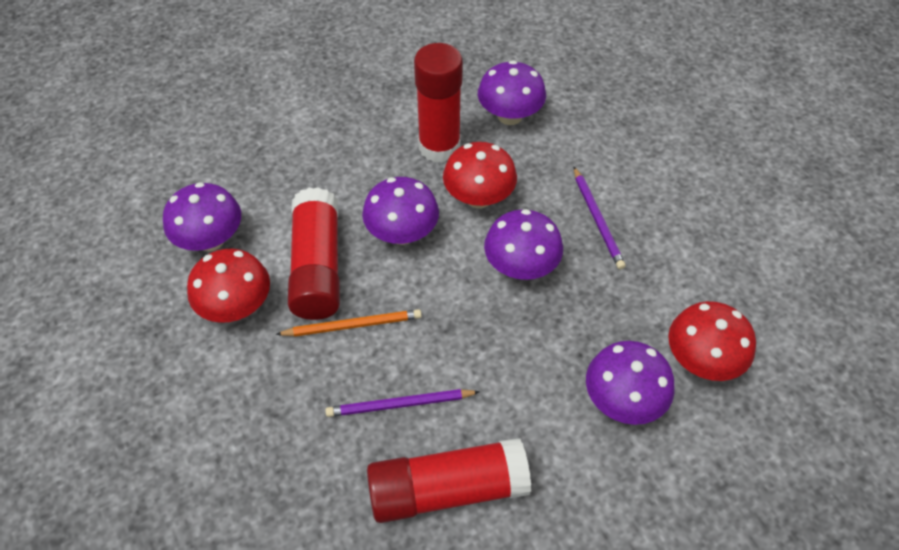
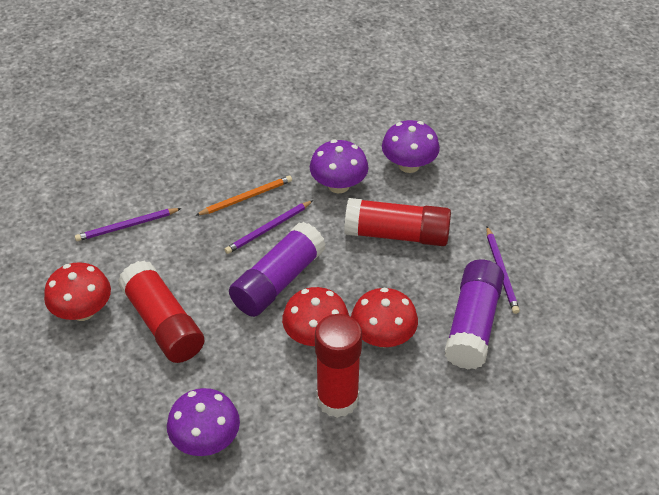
purple glue stick: none = 0 -> [229,222,326,317] [444,259,504,369] = 2
purple mushroom: [163,182,241,251] [362,177,439,245] [478,60,546,125] [484,209,563,280] [586,341,675,425] = 5 -> [167,388,240,456] [310,140,368,194] [382,120,440,173] = 3
purple pencil: [325,389,480,417] [574,167,626,270] = 2 -> [75,208,182,241] [224,200,313,254] [486,226,520,314] = 3

